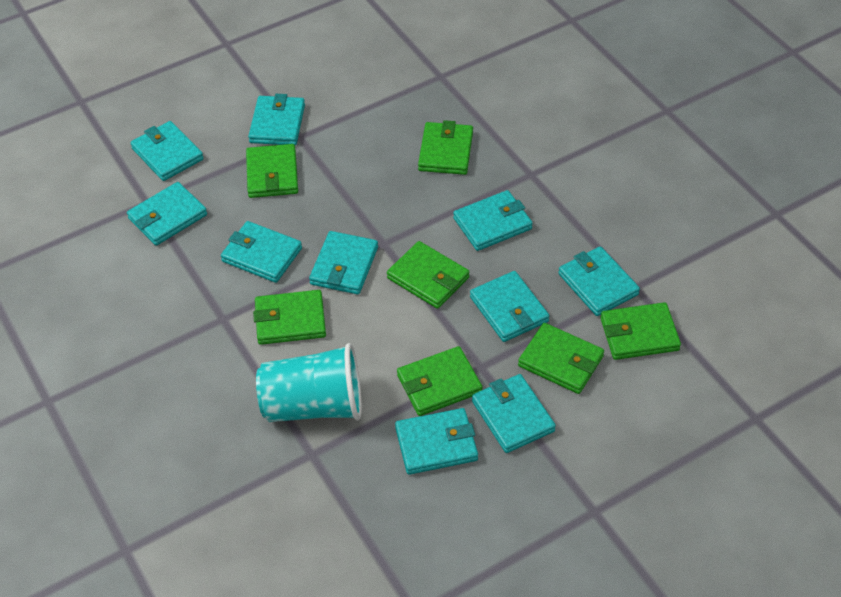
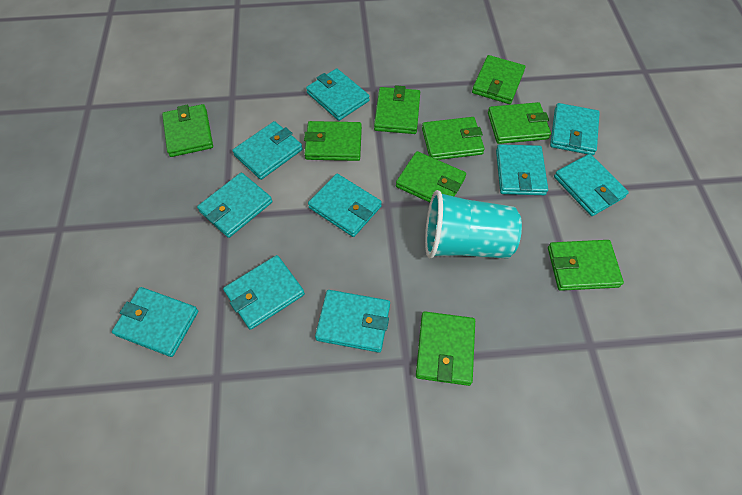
green wallet: [246,144,298,198] [253,290,326,345] [387,241,469,309] [397,346,483,416] [418,120,473,175] [518,323,604,394] [600,302,681,360] = 7 -> [162,104,213,157] [304,121,362,161] [374,85,420,134] [396,151,466,203] [416,312,475,386] [422,117,485,160] [472,55,525,104] [488,102,551,144] [548,240,624,291] = 9

